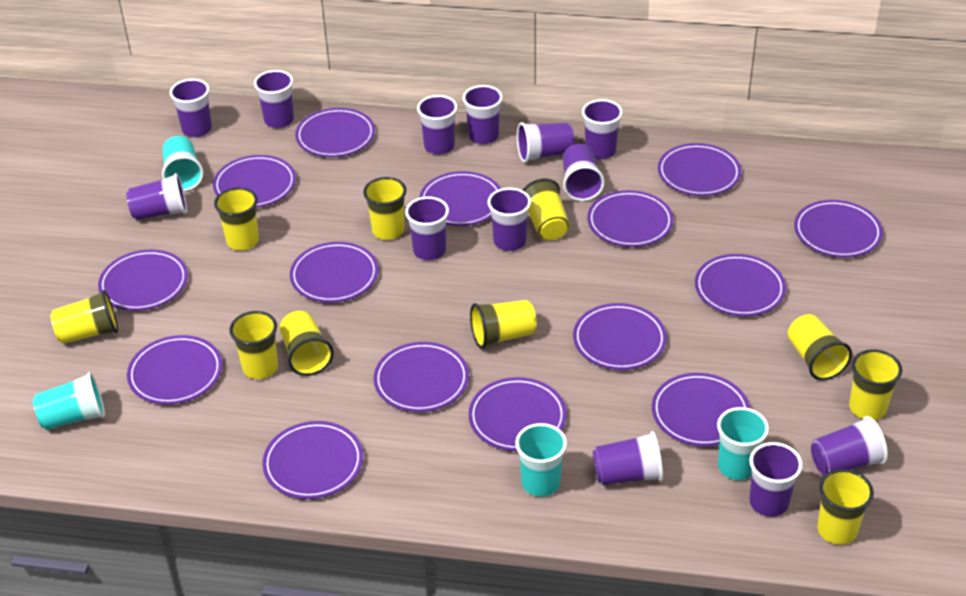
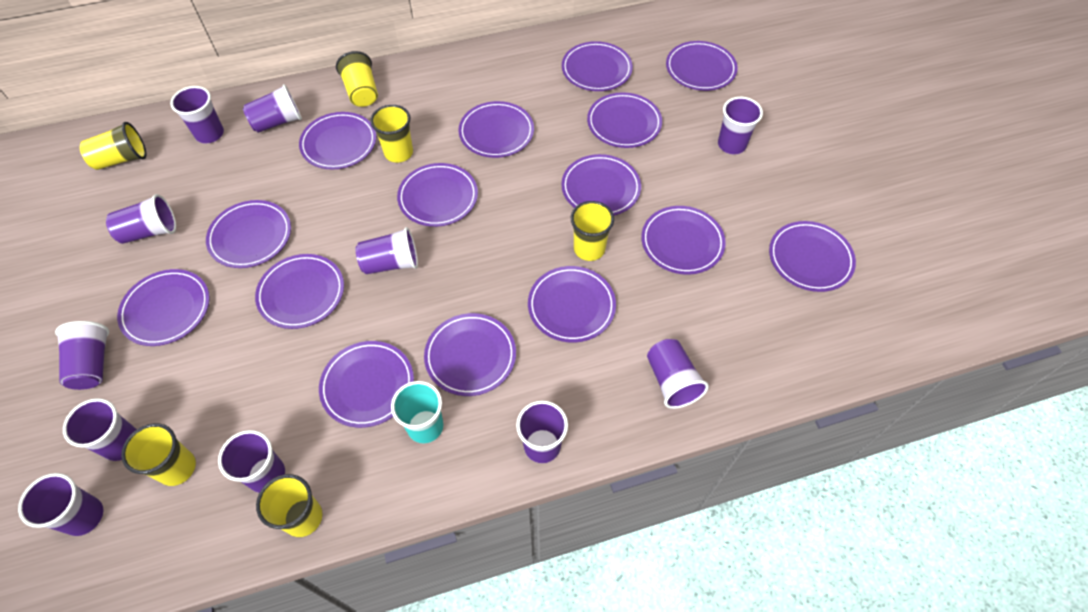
purple cup: [126,173,187,220] [170,79,212,137] [254,70,294,128] [405,197,449,260] [417,95,458,155] [463,85,503,144] [488,188,531,251] [517,122,574,163] [563,144,605,201] [582,99,623,159] [593,431,663,485] [749,442,803,517] [811,416,888,475] = 13 -> [18,473,103,536] [55,321,109,390] [63,398,137,461] [106,194,176,244] [170,86,224,144] [218,430,285,493] [243,84,302,133] [356,227,418,274] [516,401,568,463] [647,339,709,409] [718,97,763,154] = 11
turquoise cup: [33,372,105,430] [162,136,204,191] [515,423,567,497] [717,407,769,480] = 4 -> [391,381,444,443] = 1
yellow cup: [50,290,118,344] [214,187,259,251] [229,311,278,379] [280,311,334,376] [363,177,407,240] [470,300,537,349] [523,179,570,240] [787,314,852,380] [817,469,874,545] [849,349,902,420] = 10 -> [79,122,147,170] [121,423,196,486] [256,474,323,537] [336,51,378,107] [370,105,413,163] [571,201,614,261] = 6

